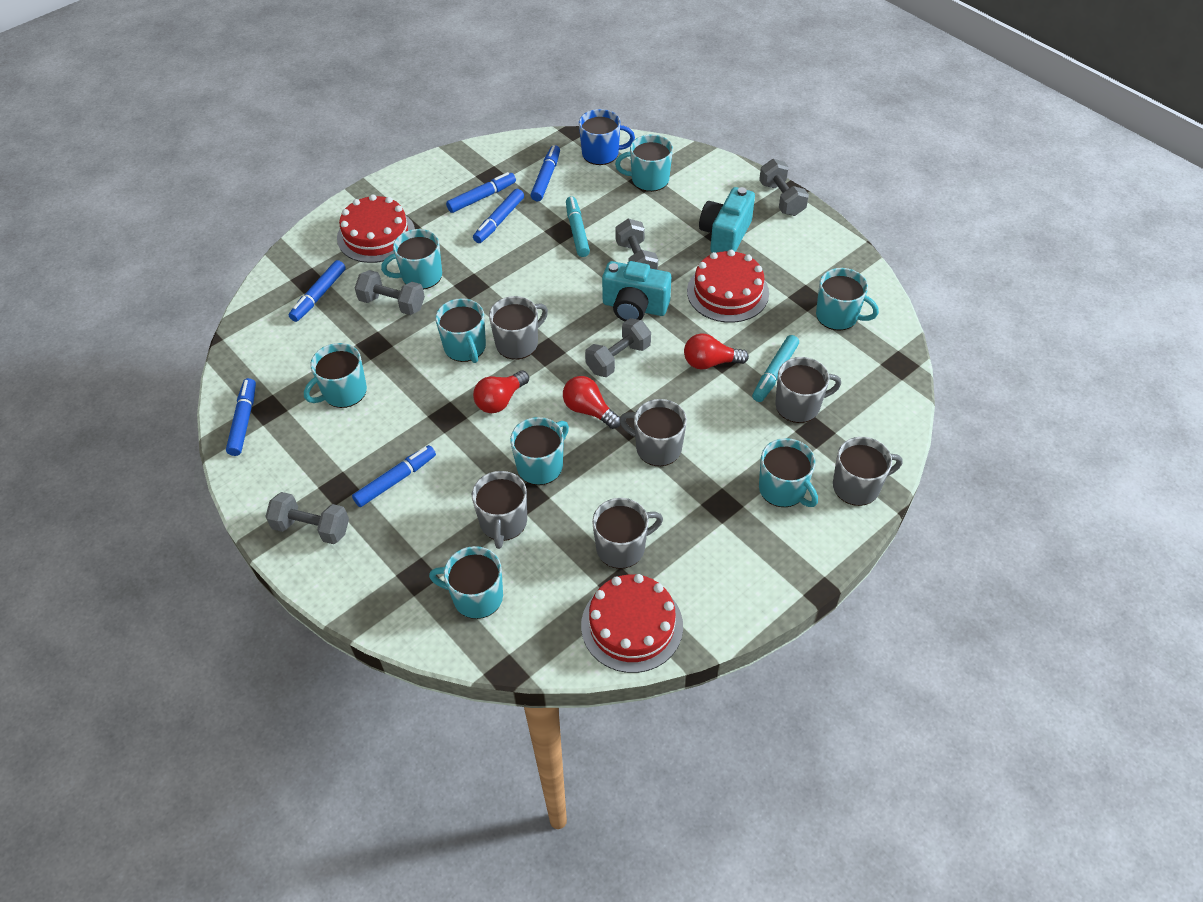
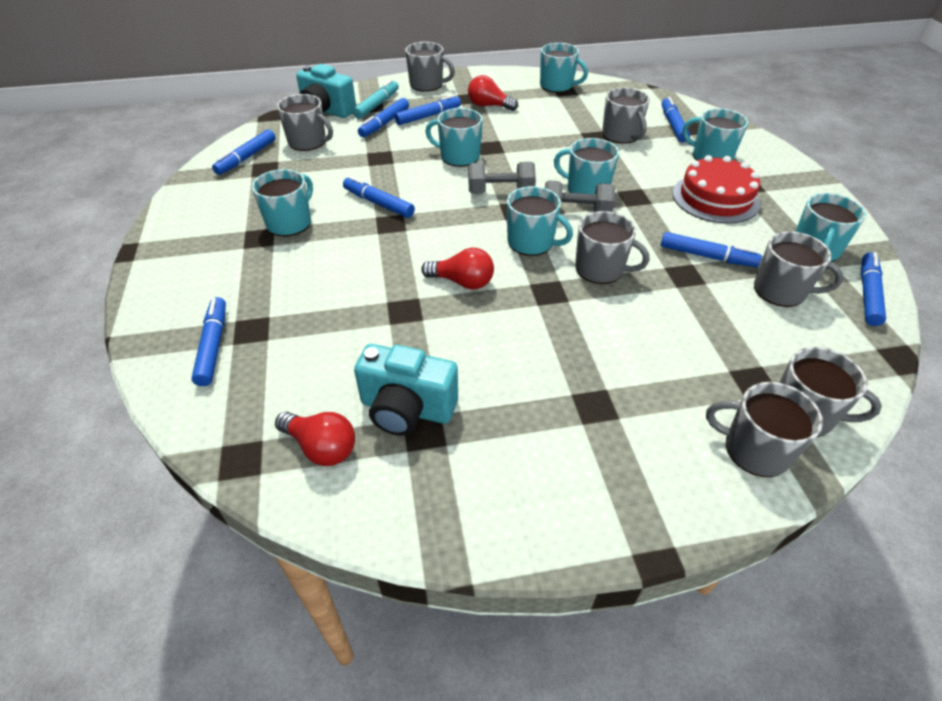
blue marker: [226,378,256,456] [289,260,346,322] [352,445,436,507] [446,172,516,213] [473,189,524,243] [531,145,560,201] = 6 -> [191,297,226,386] [212,129,276,175] [343,176,415,218] [358,98,409,137] [395,95,461,125] [661,232,762,267] [662,97,690,142] [861,252,886,326] = 8
blue mug: [579,109,635,165] = 1 -> none = 0
grey dumbbell: [265,492,349,544] [355,270,425,315] [585,318,651,377] [615,219,658,270] [759,159,809,216] = 5 -> [468,162,536,194] [545,180,615,212] = 2
grey mug: [472,471,527,549] [489,296,548,360] [592,498,663,569] [620,399,687,466] [775,357,841,423] [833,437,903,506] = 6 -> [277,94,333,151] [405,42,455,92] [575,211,649,284] [602,87,650,144] [706,382,823,477] [754,231,844,307] [779,347,882,438] = 7
red cake: [337,194,415,263] [581,574,683,673] [687,250,769,323] = 3 -> [672,155,760,224] = 1
turquoise marker: [566,196,590,257] [752,335,799,402] = 2 -> [353,79,399,119] = 1
turquoise mug: [304,343,367,408] [381,229,442,289] [429,546,503,619] [435,298,486,363] [510,417,569,485] [615,134,673,192] [759,438,818,507] [816,268,879,331] = 8 -> [252,169,313,236] [425,108,483,167] [507,186,573,256] [540,43,588,93] [554,138,619,194] [682,108,748,161] [795,193,866,262] = 7

